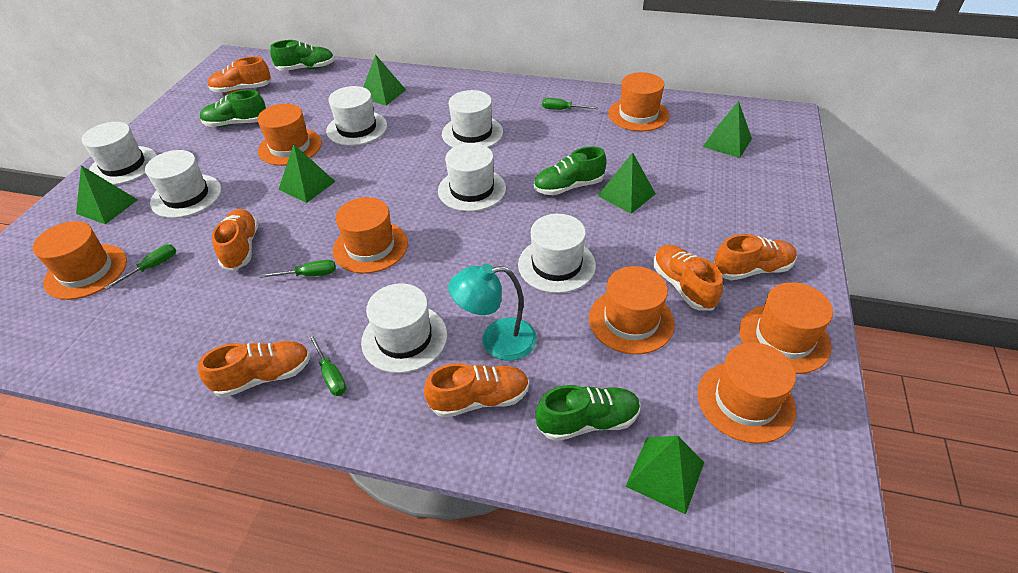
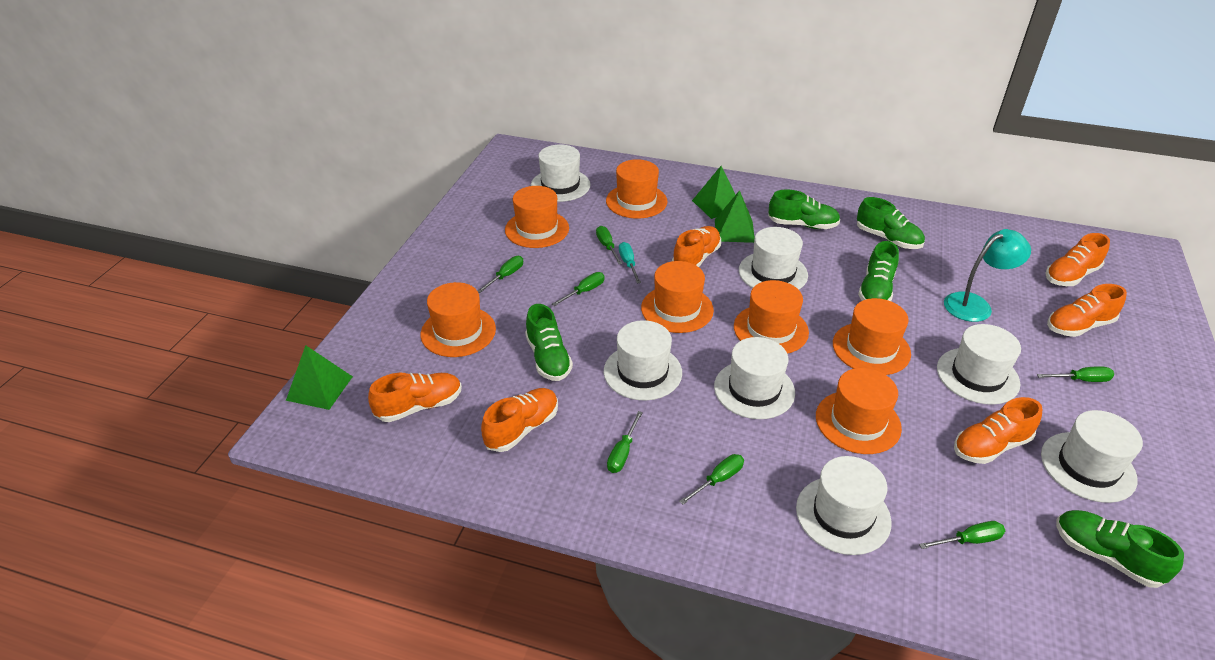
green pyramid: [76,165,138,224] [278,144,336,203] [363,54,406,106] [598,152,656,214] [625,436,704,515] [703,101,752,158] = 6 -> [286,345,353,410] [692,166,735,219] [715,190,755,243] = 3
green screwdriver: [105,244,176,289] [260,260,336,278] [309,334,347,396] [542,98,598,110] = 4 -> [478,256,523,293] [552,272,605,306] [596,226,623,264] [607,411,643,473] [679,454,744,505] [919,521,1005,549] [1037,366,1114,382] = 7
green shoe: [200,90,266,127] [270,40,335,71] [534,146,607,195] [536,385,640,441] = 4 -> [525,304,573,381] [768,190,840,229] [857,197,925,249] [858,241,899,301] [1056,510,1184,588] = 5
turquoise screwdriver: none = 0 -> [619,242,641,283] = 1

